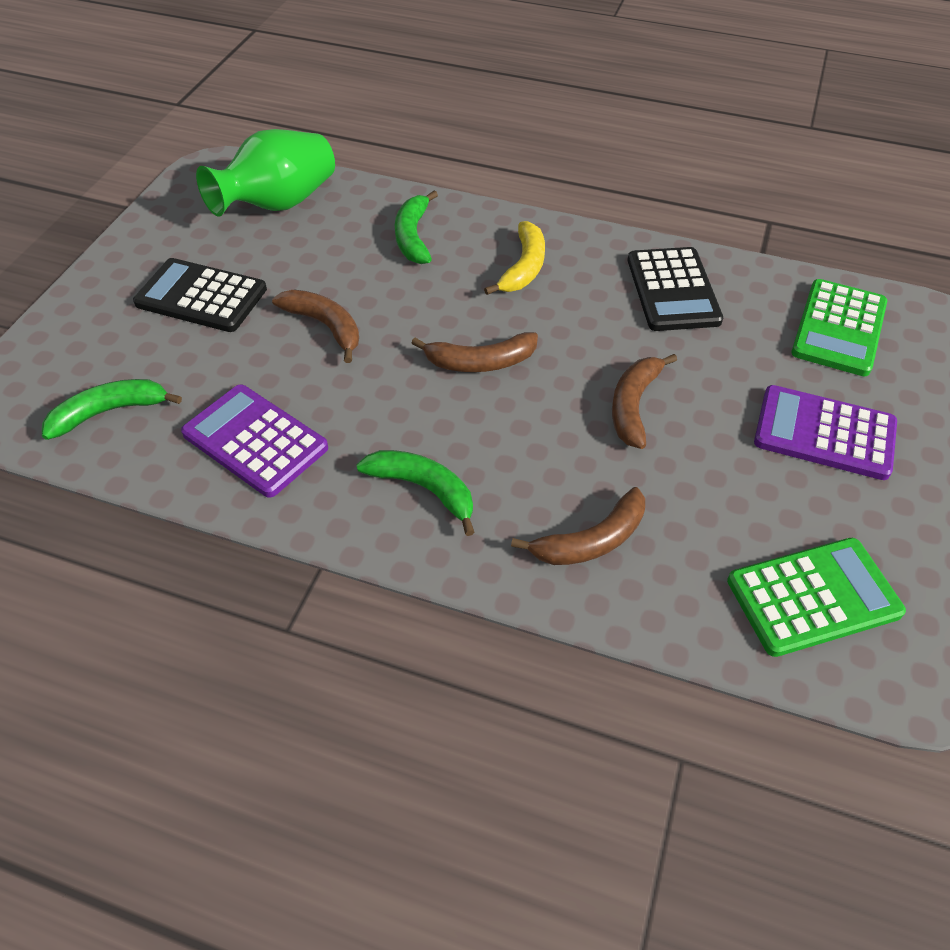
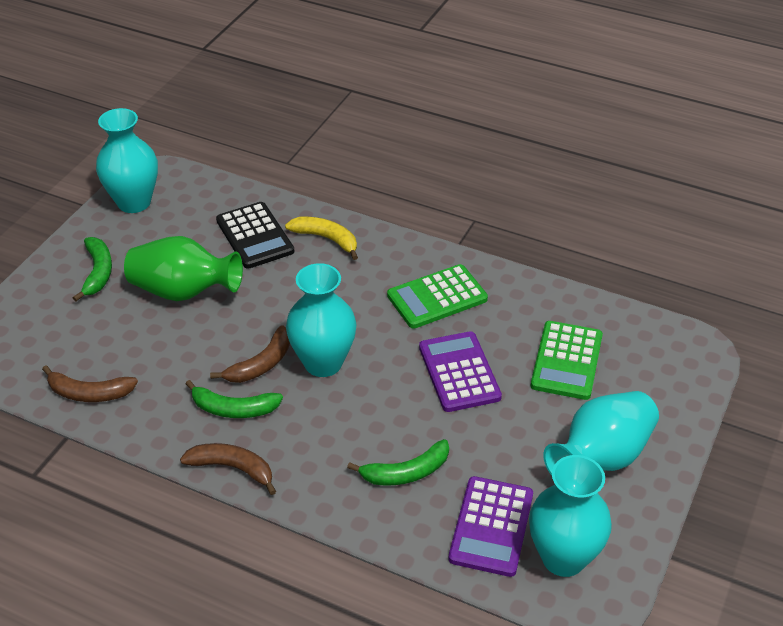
black calculator: [133,258,267,332] [628,247,723,331] = 2 -> [216,202,294,269] = 1
brown banana: [272,290,359,363] [412,332,538,372] [511,487,645,565] [612,354,677,449] = 4 -> [42,365,138,402] [180,443,276,495] [210,325,290,383] = 3
turquoise vase: none = 0 -> [96,108,158,213] [286,263,356,377] [529,455,612,577] [543,391,659,476] = 4

